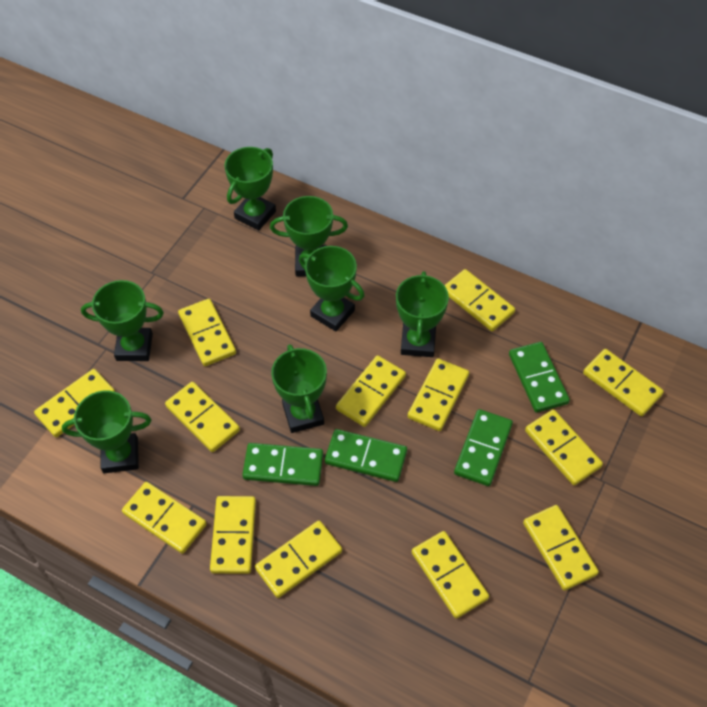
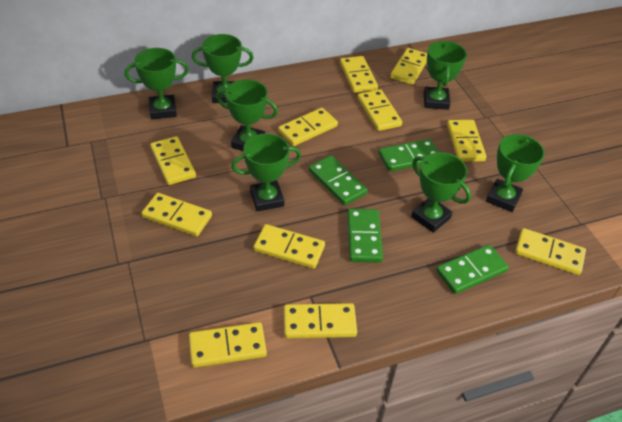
yellow domino: [34,369,115,437] [122,482,207,554] [165,382,240,452] [178,299,236,366] [210,496,256,574] [255,520,342,598] [336,355,406,427] [408,358,469,431] [412,531,489,619] [444,269,515,331] [523,505,599,591] [525,409,603,486] [583,349,664,416] = 13 -> [142,193,212,236] [150,136,196,185] [189,322,267,368] [253,224,325,269] [278,108,338,146] [284,303,357,338] [340,56,378,93] [358,89,402,131] [390,48,427,85] [447,120,487,162] [515,228,586,275] = 11

